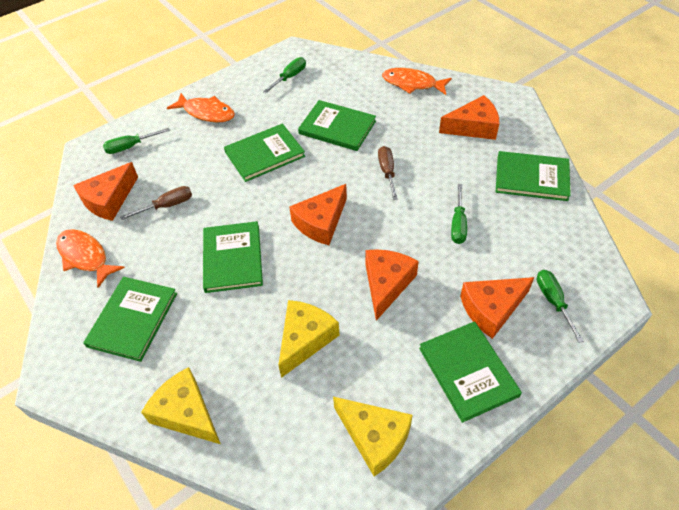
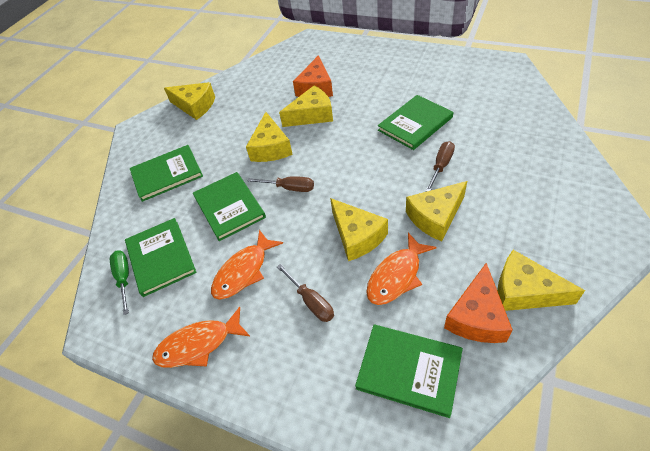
brown screwdriver: [120,186,192,220] [378,146,398,200] = 2 -> [247,176,314,192] [277,264,334,322] [426,141,455,192] = 3
green book: [83,277,177,362] [203,221,263,293] [224,123,305,182] [298,100,376,151] [419,321,522,423] [496,151,571,201] = 6 -> [125,218,197,297] [130,145,203,202] [193,172,266,241] [355,325,463,418] [378,95,453,150] = 5
green screwdriver: [103,128,170,154] [263,57,306,93] [451,184,467,244] [537,270,584,343] = 4 -> [110,250,129,315] = 1
orange cheese: [73,162,138,221] [289,184,347,245] [365,249,419,321] [439,95,499,140] [460,277,534,339] = 5 -> [293,55,333,97] [444,263,513,343] = 2
yellow cheese: [141,367,220,444] [278,300,339,378] [333,397,413,476] = 3 -> [164,82,215,120] [246,112,293,162] [279,86,333,127] [330,198,388,261] [406,181,467,241] [497,250,585,311] = 6

